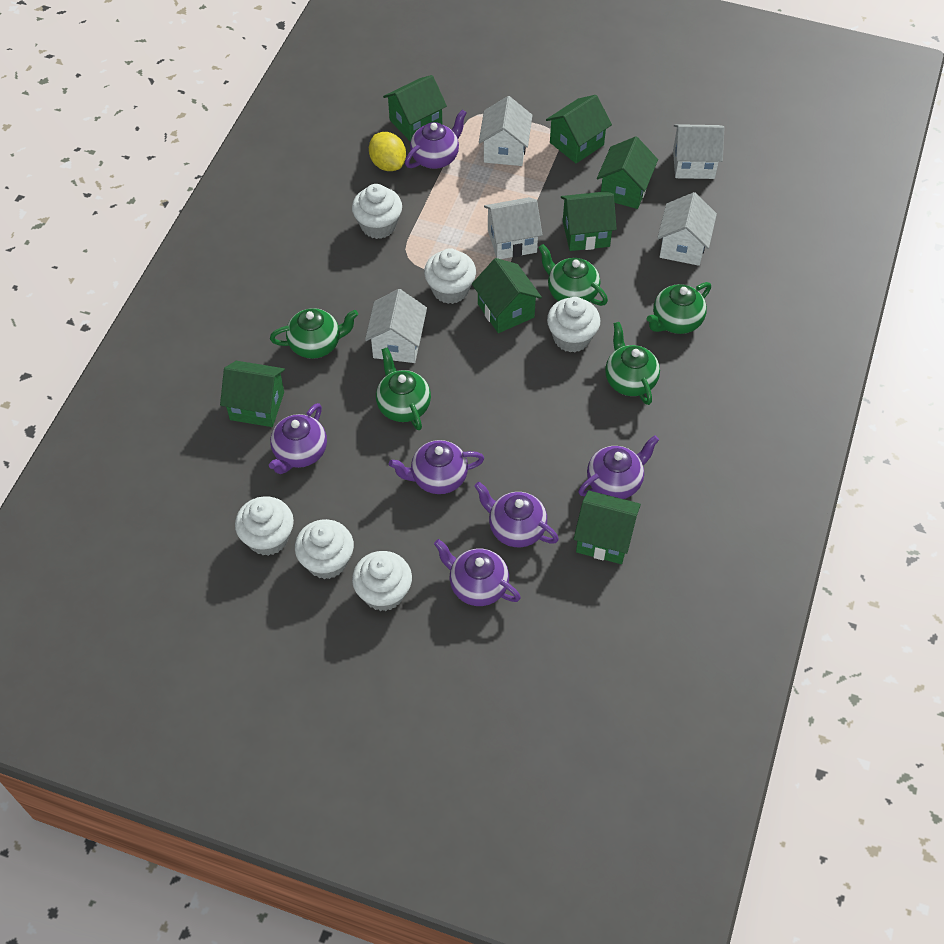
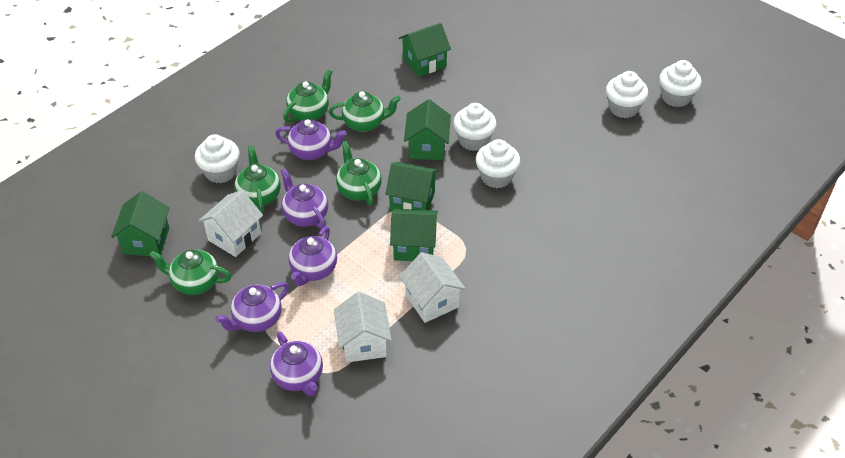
green house: [220,361,285,427] [383,75,447,141] [472,258,542,333] [546,95,612,163] [561,191,617,251] [574,490,641,564] [597,136,658,209] = 7 -> [111,191,170,256] [385,162,439,211] [390,209,438,261] [399,23,451,77] [404,99,451,160] = 5
purple teapot: [269,403,327,474] [389,440,484,494] [405,110,467,169] [434,539,521,606] [474,482,559,547] [578,435,659,499] = 6 -> [215,282,289,332] [270,332,323,396] [275,119,347,160] [281,168,328,229] [288,226,337,286] = 5
white cupcake: [235,496,294,556] [295,519,354,579] [352,184,402,239] [352,551,412,611] [424,248,476,304] [547,297,600,352] = 6 -> [195,134,240,183] [453,103,497,151] [476,139,520,188] [606,71,648,118] [659,60,702,107] = 5
white house: [365,289,427,363] [479,96,533,166] [484,197,542,259] [658,192,717,266] [673,124,724,179] = 5 -> [198,190,263,257] [334,292,392,363] [399,252,466,323] = 3
yellow lemon: [369,132,406,171] = 1 -> none = 0

